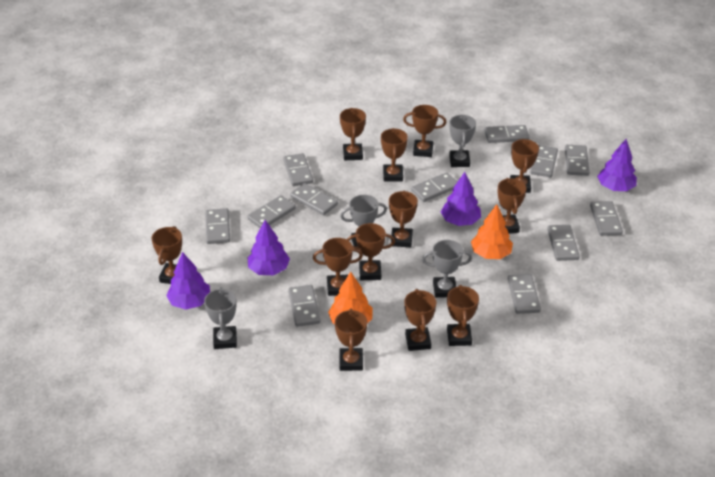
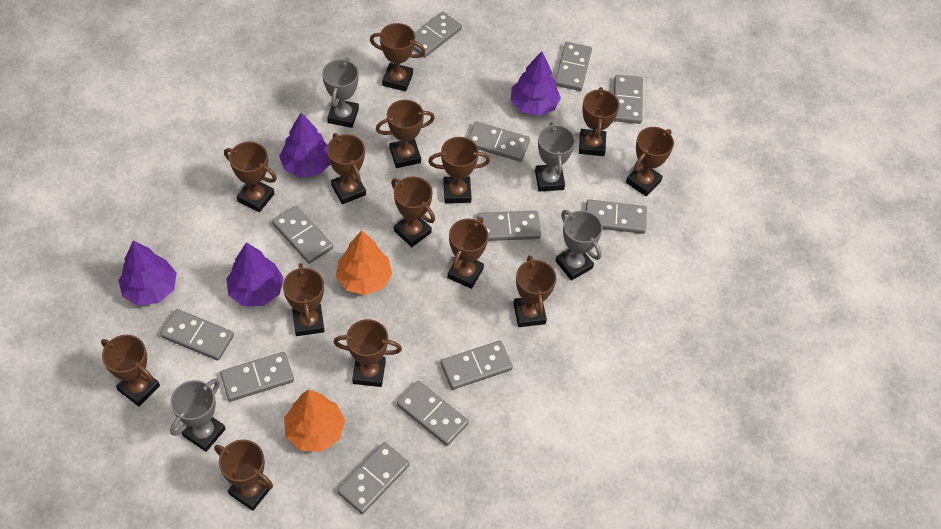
brown trophy: [152,226,182,284] [313,238,363,296] [335,308,367,371] [340,108,366,160] [347,223,395,280] [381,128,408,182] [389,190,418,247] [403,105,446,157] [404,289,436,351] [447,285,479,346] [498,178,527,233] [510,139,539,193] = 12 -> [101,335,160,407] [215,440,273,511] [224,142,277,212] [283,263,325,336] [327,133,366,204] [333,319,402,387] [370,23,426,91] [376,100,435,168] [391,176,435,247] [428,137,490,203] [447,217,489,289] [513,255,557,327] [579,87,619,156] [626,127,674,196] = 14

